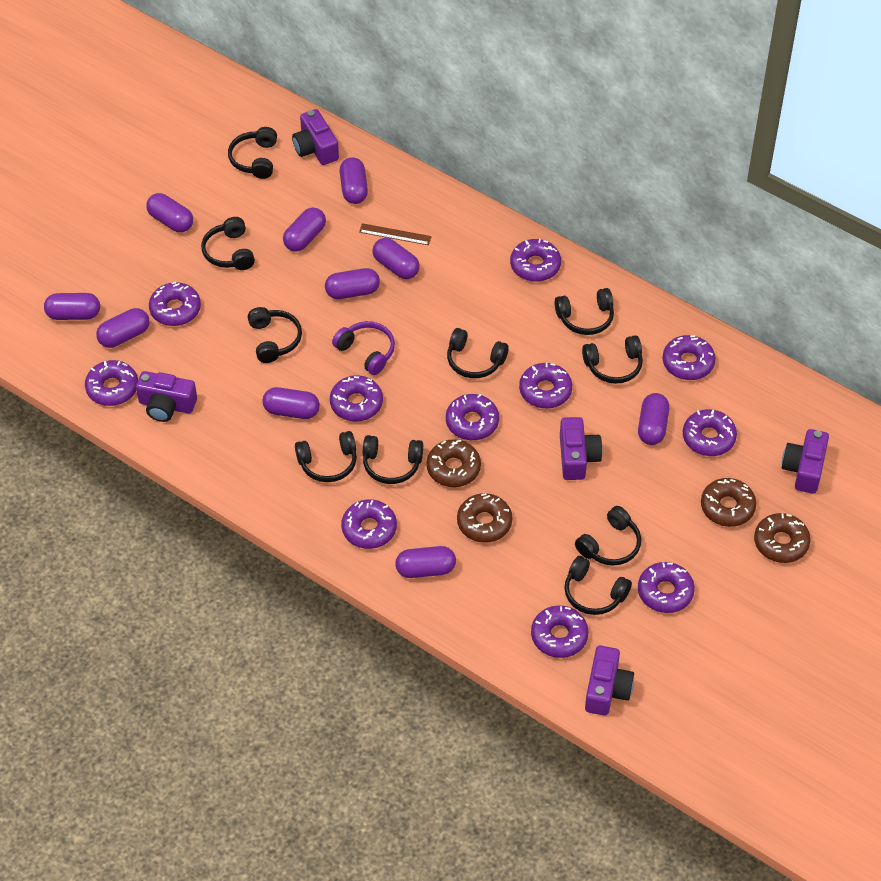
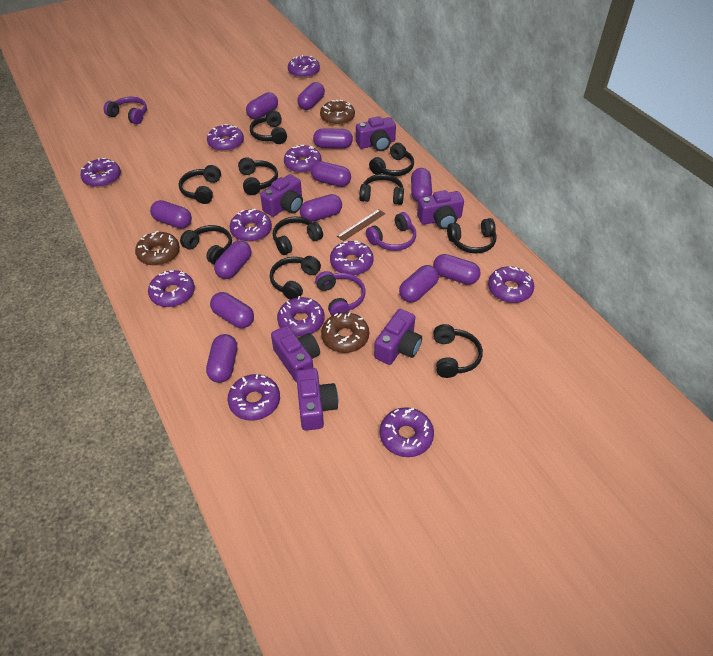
brown donut: [426,439,481,487] [457,493,512,543] [701,478,756,527] [754,513,811,563] = 4 -> [135,231,180,266] [320,99,355,125] [321,312,369,353] = 3
purple camera: [136,371,197,422] [292,109,339,165] [560,417,603,480] [585,646,634,716] [782,429,829,494] = 5 -> [260,174,303,217] [271,326,320,383] [296,368,338,431] [356,116,396,151] [374,309,422,365] [417,190,464,229] = 6
purple capsule: [44,293,100,320] [96,308,149,348] [146,193,193,232] [262,387,320,419] [283,207,326,252] [325,268,380,299] [340,157,368,204] [373,238,420,279] [395,546,456,578] [638,393,669,445] = 10 -> [150,200,192,229] [206,334,237,383] [210,292,254,328] [214,241,251,279] [246,92,278,119] [297,82,325,110] [300,194,342,222] [311,161,351,187] [313,128,353,149] [399,265,439,303] [411,168,432,202] [433,254,481,285] = 12
purple headphones: [332,321,395,375] = 1 -> [104,97,147,124] [315,271,365,316] [366,212,416,251] = 3

